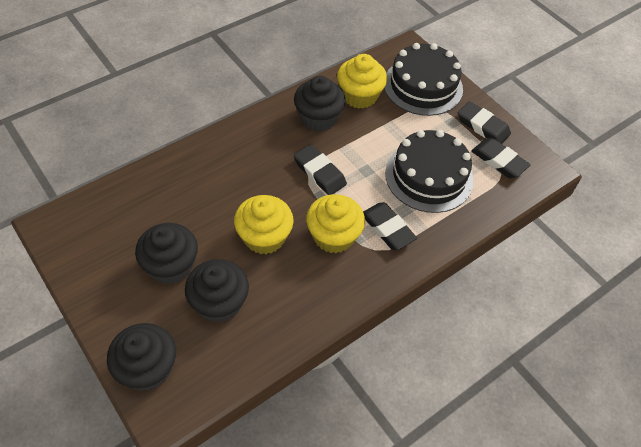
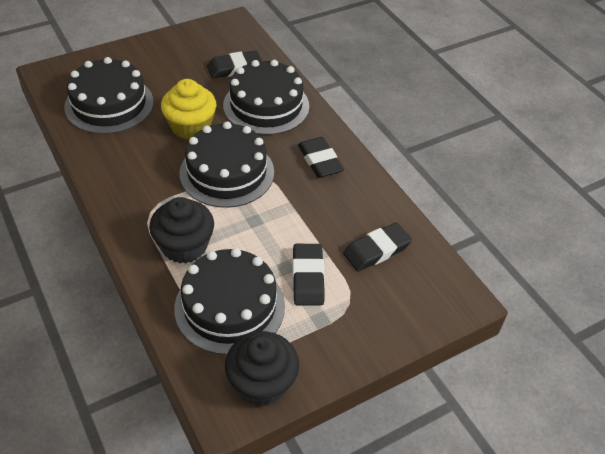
black cake: [384,43,463,116] [385,130,473,213] = 2 -> [64,57,153,134] [174,248,285,355] [179,121,274,208] [223,60,309,135] = 4
black cupcake: [107,323,176,391] [135,223,198,284] [185,259,249,323] [294,76,346,131] = 4 -> [149,197,214,264] [225,331,299,407] = 2
yellow cupcake: [234,195,294,254] [306,194,365,253] [337,54,387,109] = 3 -> [161,79,216,139] = 1

